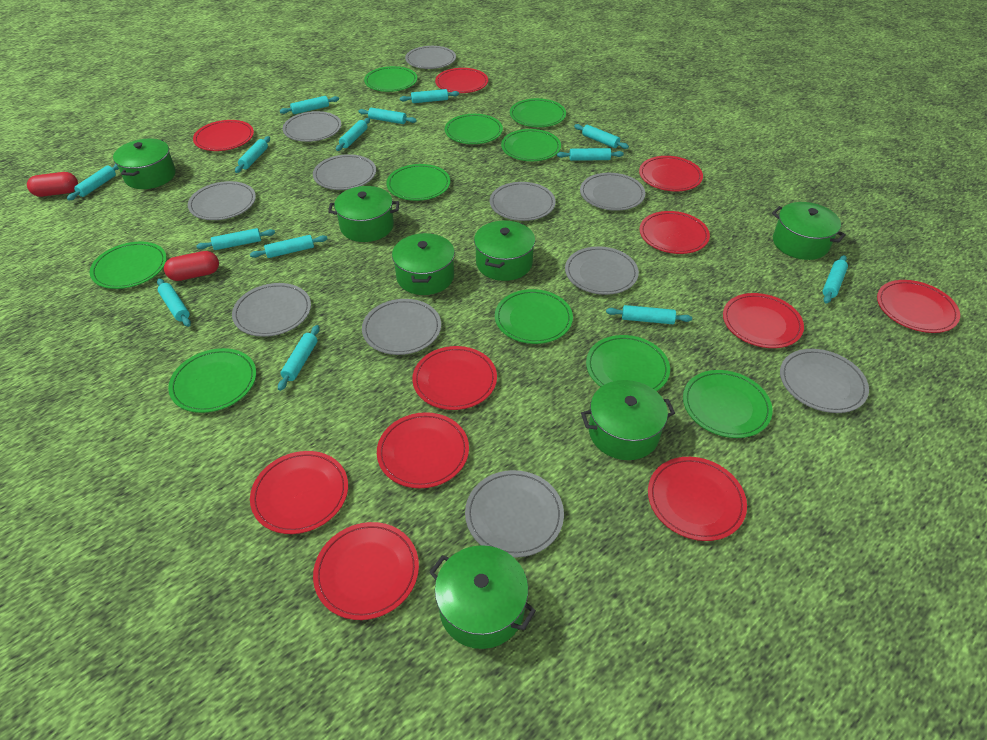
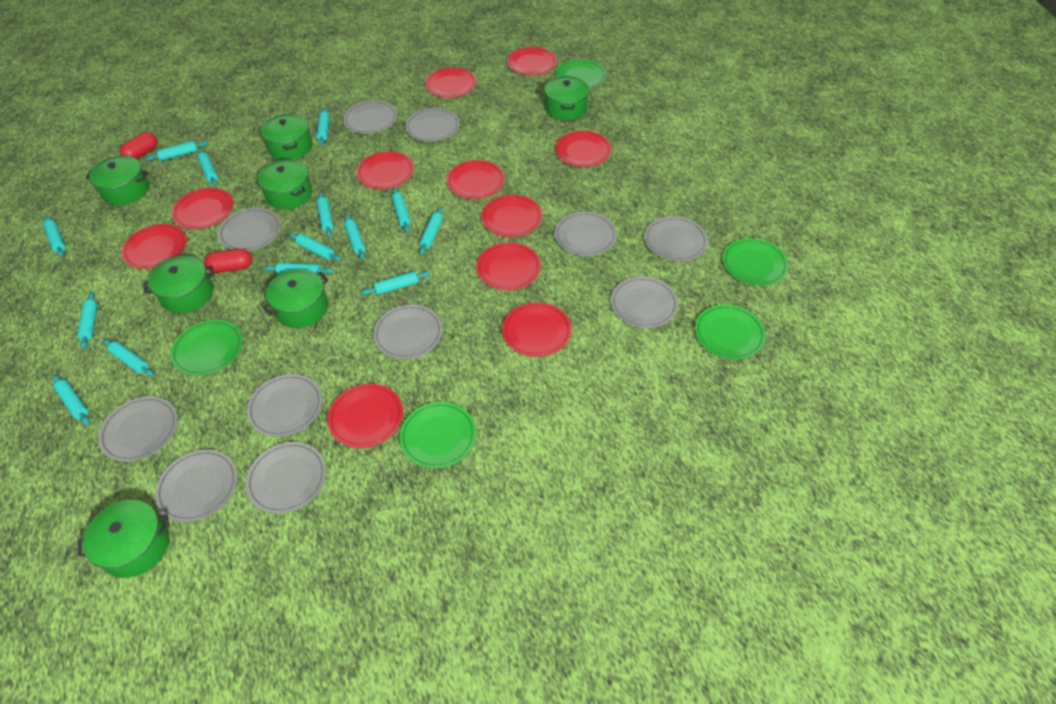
green plate: [90,242,167,289] [168,348,256,413] [364,66,417,92] [386,164,450,201] [445,114,503,144] [495,289,573,344] [501,129,561,161] [510,98,566,127] [586,335,670,391] [683,370,773,438] = 10 -> [171,320,243,376] [399,402,476,469] [555,59,606,88] [695,305,766,360] [723,238,789,286] = 5

